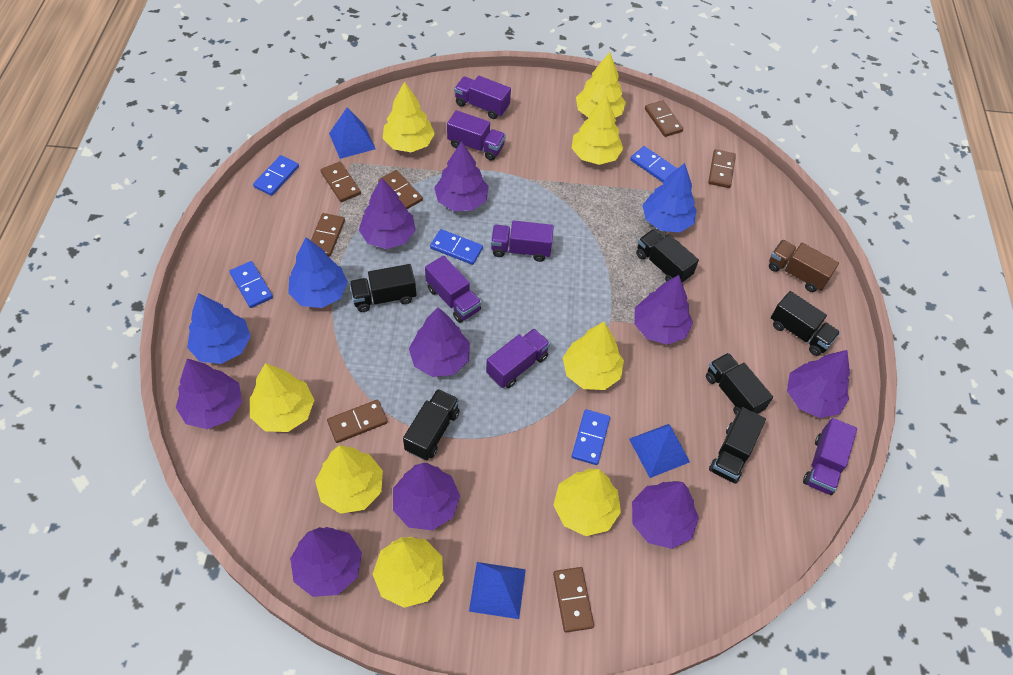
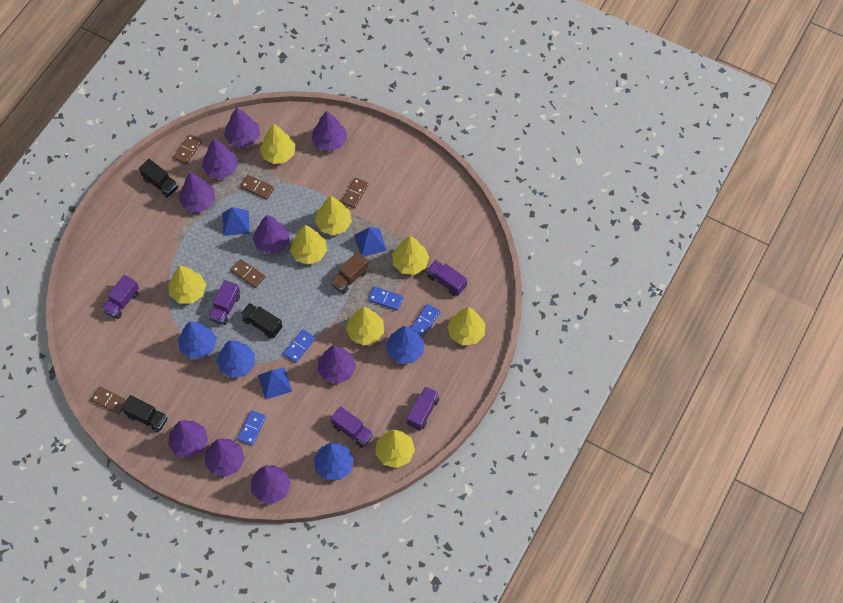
black truck: [349,264,416,312] [403,389,460,460] [636,229,699,283] [706,353,773,415] [709,407,766,484] [771,291,840,356] = 6 -> [122,395,168,432] [139,159,179,198] [241,303,283,338] = 3
blue domino: [229,261,273,308] [253,155,299,196] [430,229,483,265] [572,409,610,465] [630,146,678,183] = 5 -> [237,410,266,446] [283,329,315,363] [368,286,404,311] [410,304,440,337] = 4
blue tree: [187,293,251,364] [288,237,348,308] [642,163,697,232] = 3 -> [178,321,216,359] [216,340,255,378] [314,443,354,480] [386,326,424,364] = 4
brown domino: [311,213,345,256] [321,161,361,202] [327,400,388,443] [378,170,423,209] [553,567,594,633] [645,100,683,137] [708,149,736,188] = 7 -> [91,386,126,415] [173,134,202,164] [231,259,265,288] [240,175,274,200] [341,178,369,208] = 5
purple truck: [425,256,482,323] [447,110,506,161] [454,76,511,119] [486,329,550,388] [491,221,554,262] [803,418,857,495] = 6 -> [102,275,139,319] [209,280,240,325] [331,406,373,448] [407,387,439,431] [427,260,467,296] = 5

